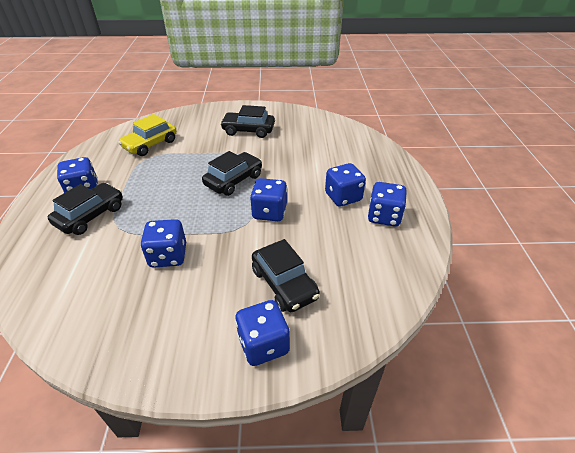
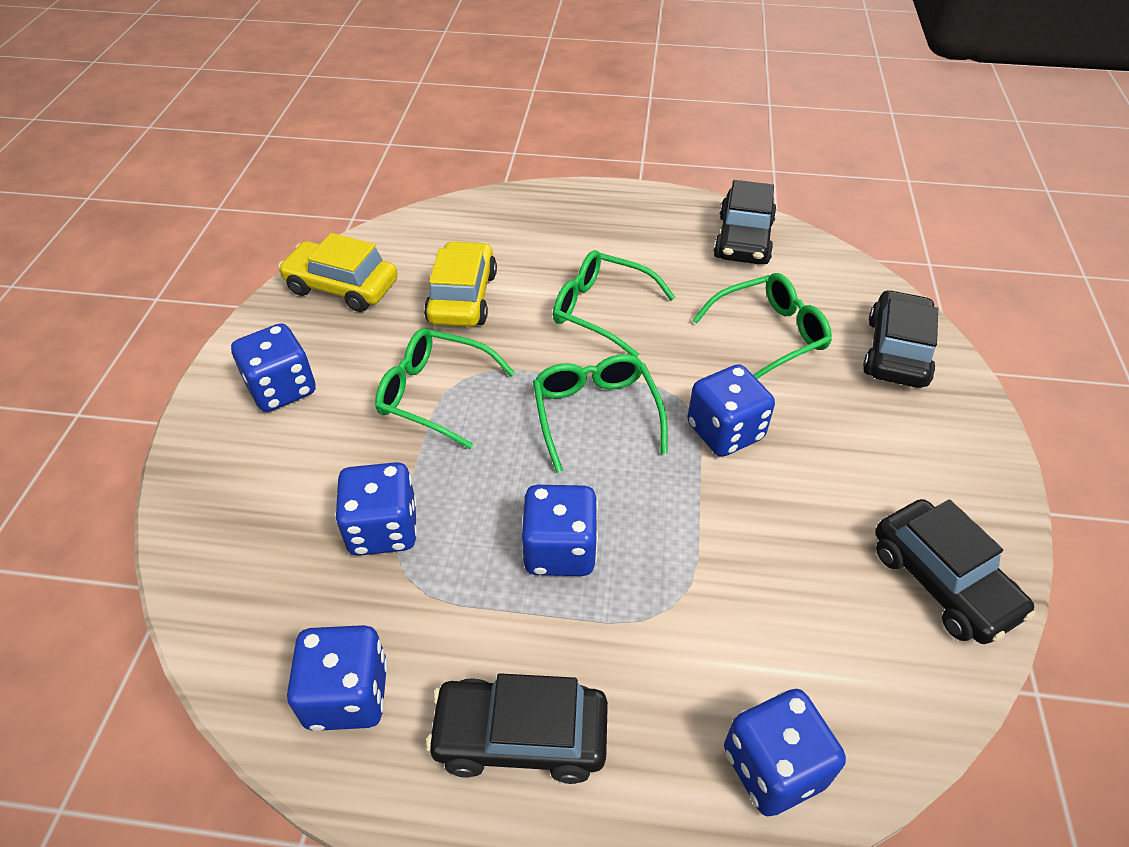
green glasses: none = 0 -> [375,328,515,449] [533,354,668,473] [553,250,675,357] [693,273,832,379] = 4
yellow car: [118,114,177,156] = 1 -> [278,233,398,312] [424,241,497,327] = 2

